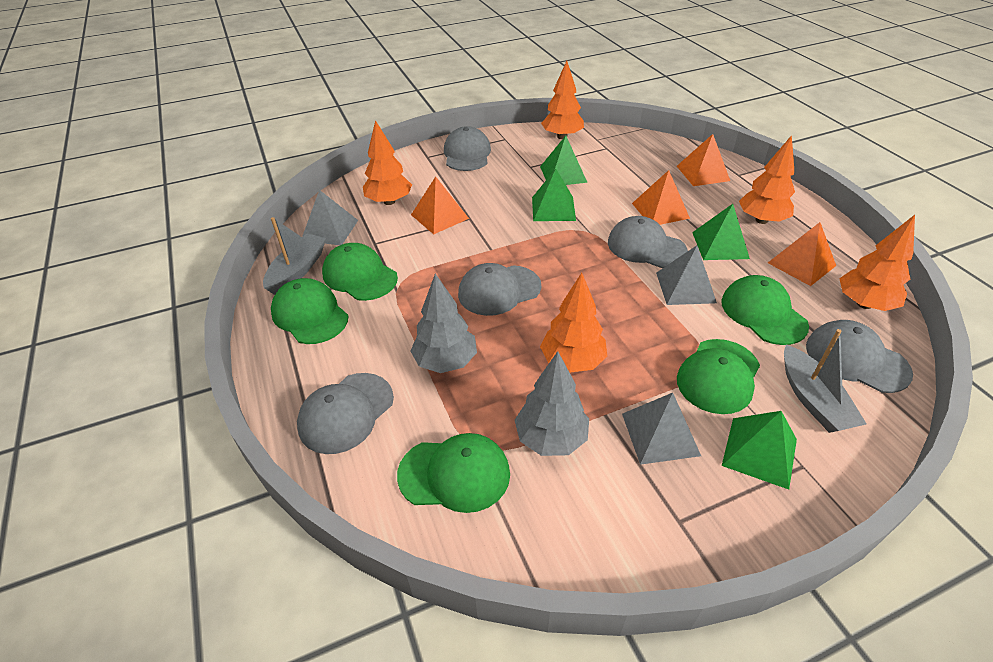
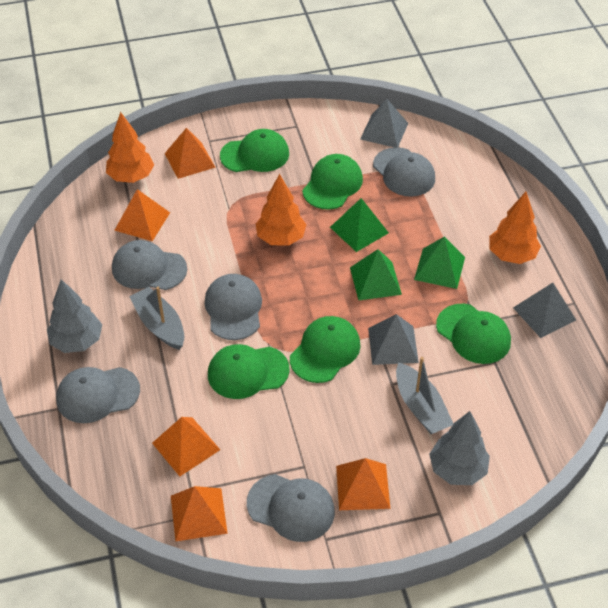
green pyramid: [532,169,576,221] [540,136,588,185] [692,204,750,260] [722,411,797,490] = 4 -> [330,198,389,252] [350,249,402,300] [414,236,465,289] = 3
orange pyramid: [411,176,469,234] [632,170,690,225] [677,134,730,186] [768,222,836,286] = 4 -> [114,189,170,241] [152,417,220,476] [164,128,216,179] [171,486,228,542] [336,458,390,510] = 5
orange tree: [363,120,412,205] [540,273,607,372] [541,61,584,139] [739,135,795,224] [839,215,915,311] = 5 -> [106,112,154,183] [255,174,307,246] [489,192,541,264] = 3

